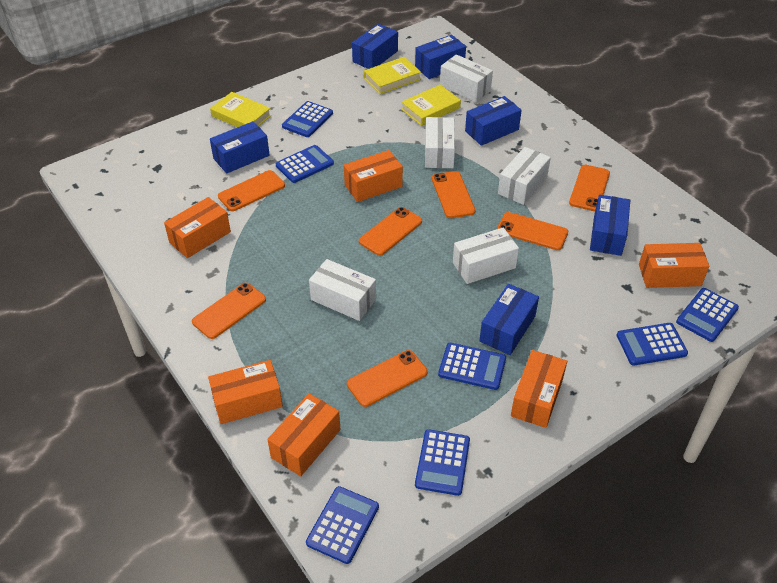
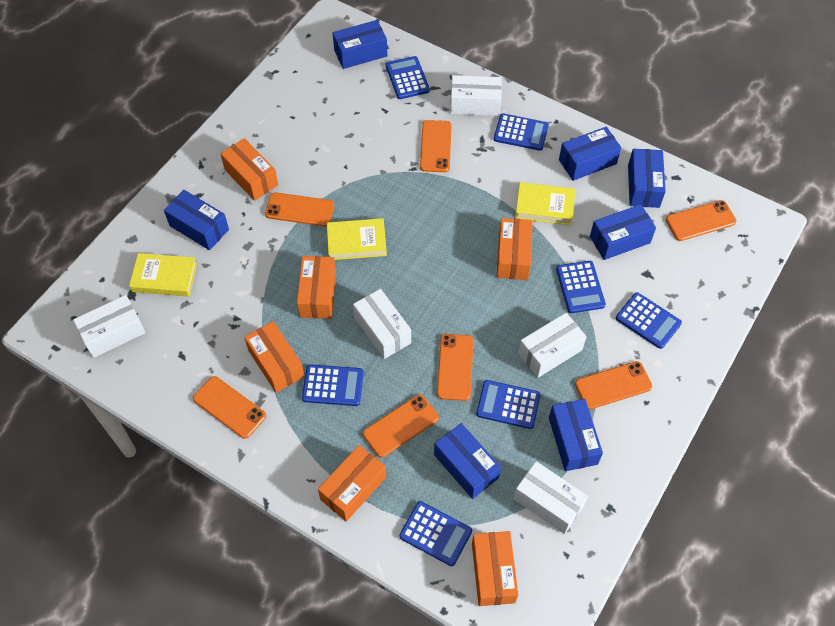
blue box: [210,121,270,173] [352,24,398,69] [415,35,466,79] [465,96,522,146] [479,284,539,355] [590,195,630,256] = 6 -> [164,190,229,250] [333,20,387,69] [434,423,501,499] [549,399,603,471] [559,127,621,181] [590,204,656,260] [628,149,666,208] = 7

